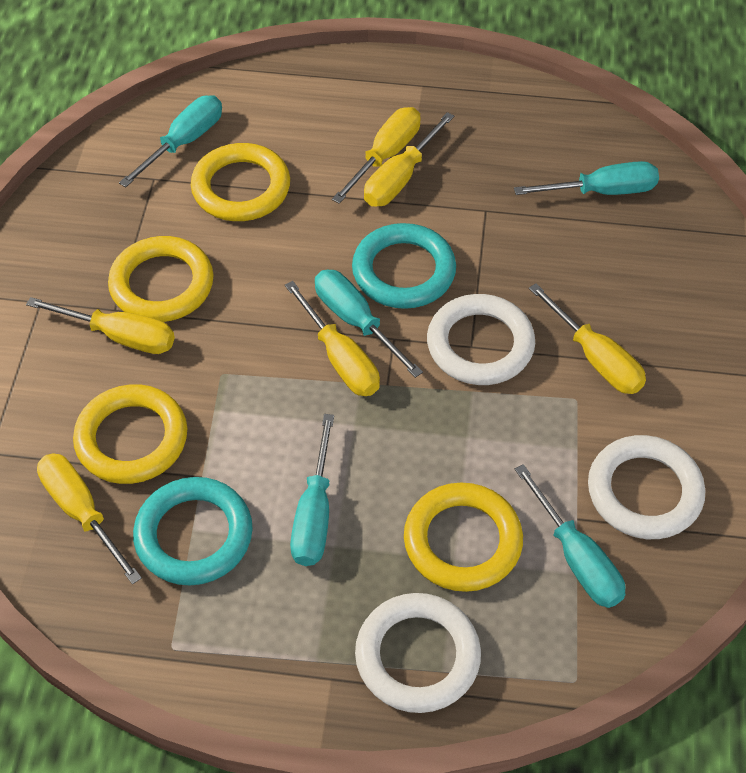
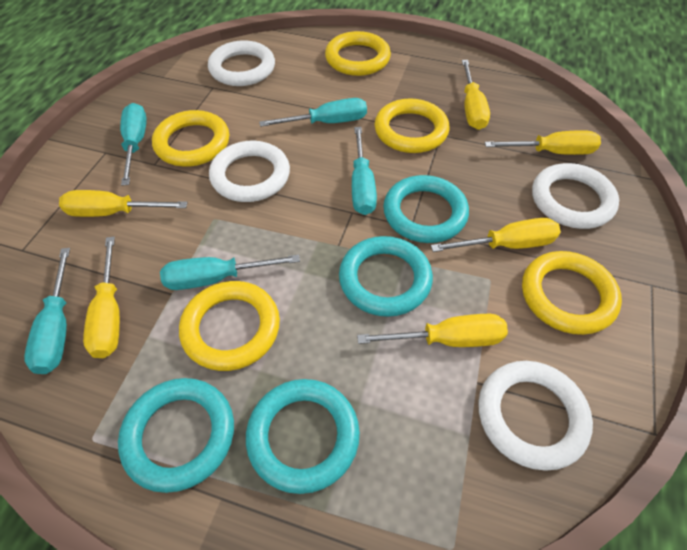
turquoise ring: [133,477,253,585] [352,223,456,309] = 2 -> [118,378,234,493] [246,379,360,494] [339,236,433,317] [383,175,469,243] = 4
white ring: [355,593,481,713] [427,294,535,385] [588,435,705,539] = 3 -> [208,40,275,86] [209,141,290,202] [478,361,593,471] [532,163,619,229] = 4
yellow ring: [73,384,187,484] [108,236,213,322] [191,143,290,221] [404,482,523,592] = 4 -> [152,110,229,167] [179,281,280,371] [325,31,391,76] [374,98,450,153] [522,251,622,335] = 5

